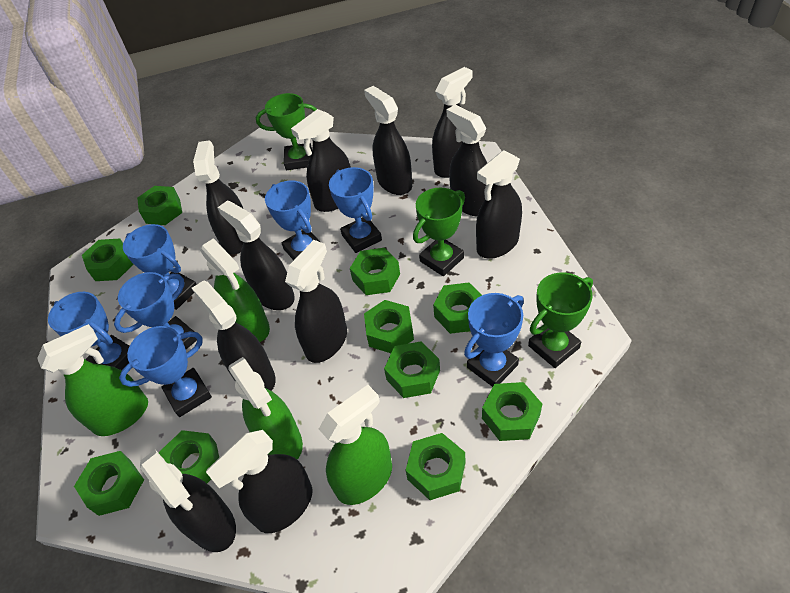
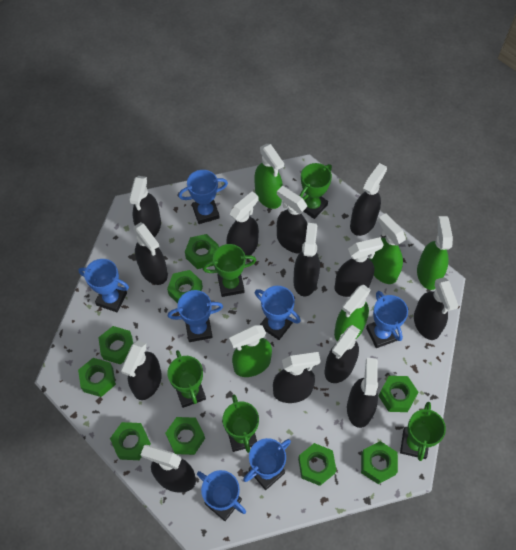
black spray bottle: [140,450,236,552] [192,280,275,391] [193,140,243,255] [206,430,313,533] [217,200,295,310] [285,240,347,363] [291,109,351,212] [364,86,412,195] [432,67,473,178] [446,105,487,216] [476,150,522,259] = 11 -> [121,340,162,400] [129,176,161,237] [133,222,168,285] [140,445,196,493] [226,191,259,255] [273,352,321,403] [277,186,307,254] [293,223,320,296] [325,325,360,383] [335,237,384,297] [347,358,378,428] [350,163,387,236] [414,277,459,340] = 13
green nut: [74,451,144,516] [82,238,134,281] [137,186,182,225] [159,430,219,483] [350,248,400,295] [364,300,414,353] [384,341,440,398] [406,433,465,500] [433,282,482,334] [482,382,542,441] = 10 -> [78,358,116,397] [98,326,133,365] [110,422,151,460] [165,417,205,455] [167,270,203,304] [185,234,219,269] [298,443,336,486] [361,441,398,484] [378,376,418,412] = 9
green spray bottle: [37,324,148,436] [200,238,270,342] [228,357,303,459] [319,385,392,505] = 4 -> [229,325,272,377] [254,144,284,209] [334,285,371,341] [369,213,406,284] [417,216,453,290] = 5
green trophy: [256,93,317,170] [413,188,465,276] [528,272,593,368] = 3 -> [167,350,206,408] [203,244,256,297] [222,394,259,453] [299,163,332,219] [400,402,446,461] = 5

